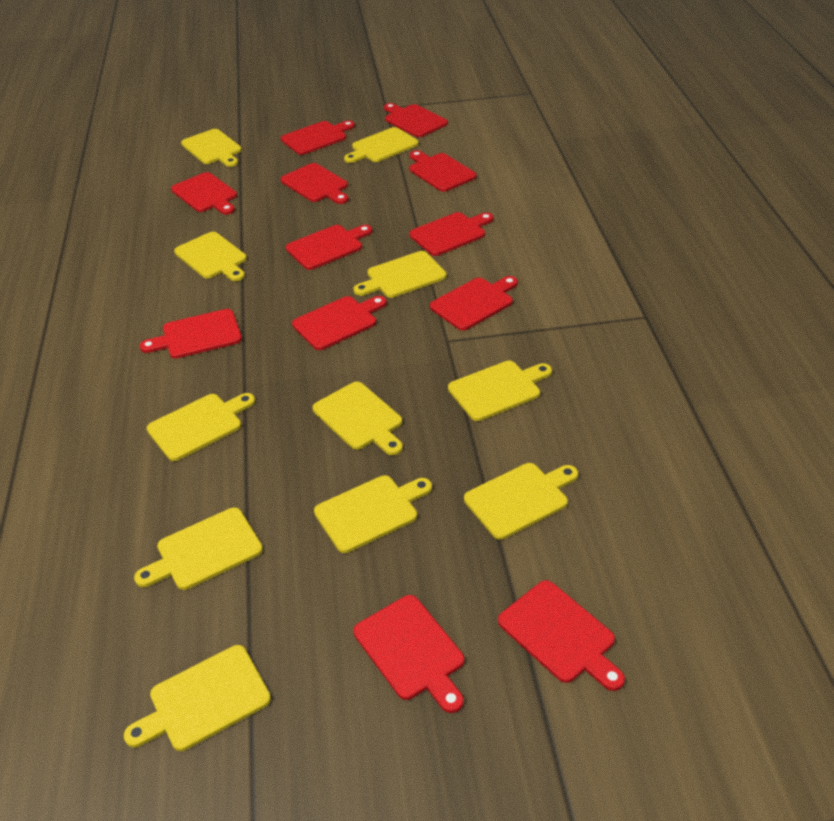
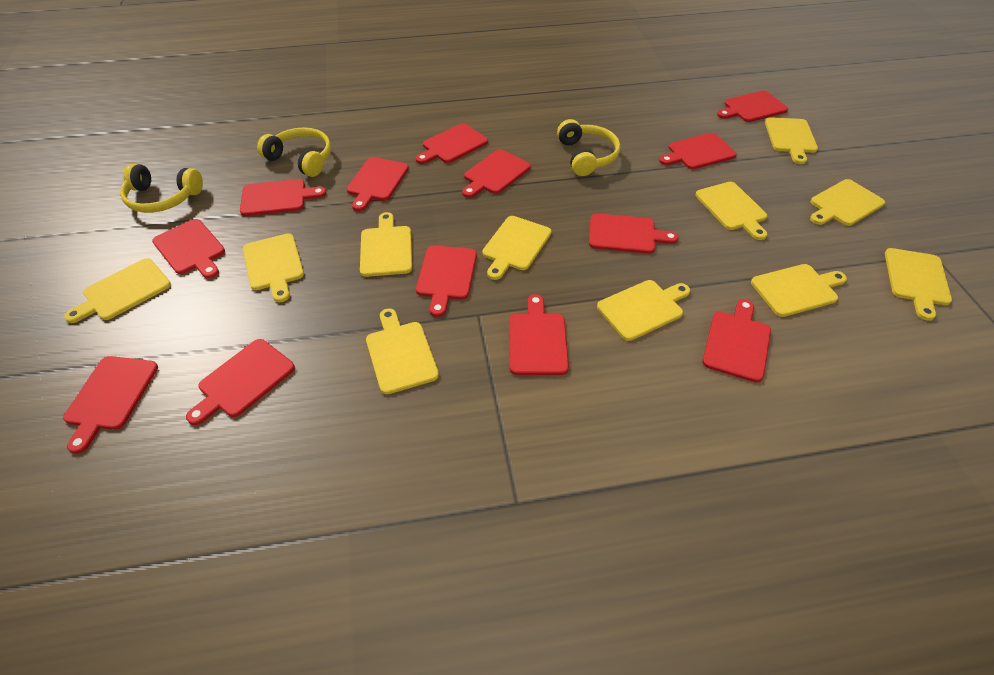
red cutting board: [140,309,242,359] [171,172,237,215] [281,120,355,155] [281,163,349,204] [286,225,372,270] [292,296,387,350] [353,595,464,713] [384,103,448,137] [409,150,477,192] [409,212,494,256] [430,276,518,331] [498,580,625,691] = 12 -> [63,356,158,454] [152,219,225,279] [186,339,295,425] [240,179,326,216] [346,157,409,211] [416,123,488,164] [416,245,477,317] [462,149,531,198] [509,294,569,375] [589,213,679,254] [659,133,737,169] [702,299,771,383] [717,91,788,122] = 13
yellow headphones: none = 0 -> [120,164,203,213] [257,127,331,177] [557,119,620,176] = 3

